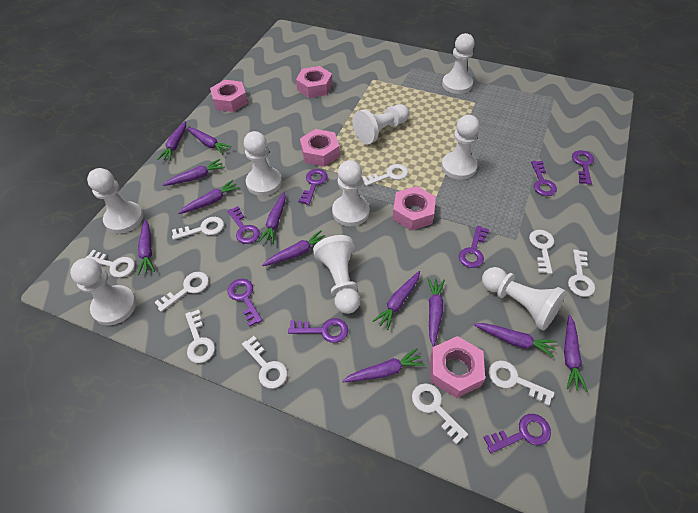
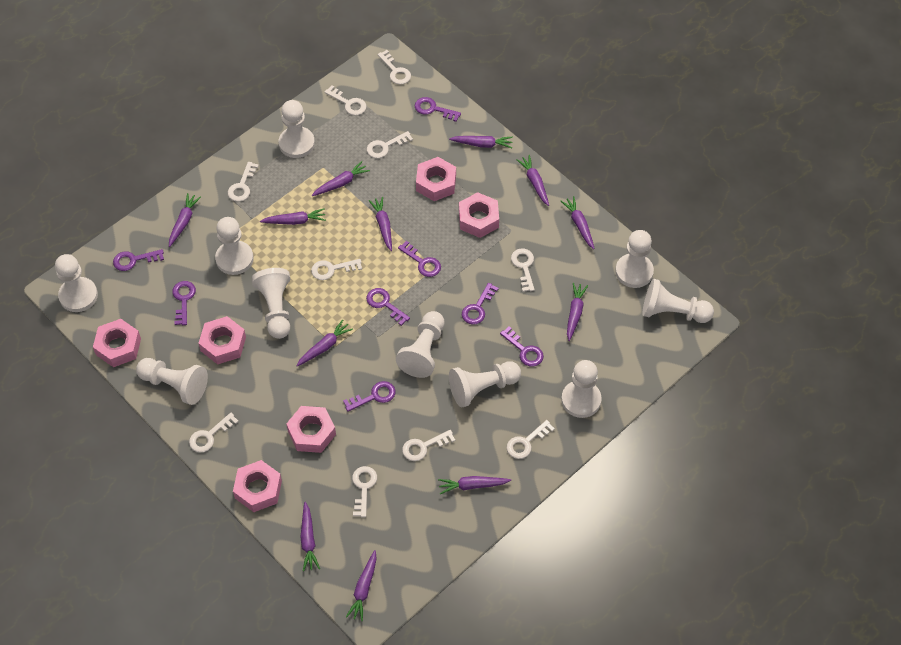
pink nut: [210,80,248,112] [296,66,333,98] [300,129,340,167] [393,186,436,231] [431,336,485,398] = 5 -> [93,319,141,367] [198,316,246,364] [233,460,282,512] [286,406,336,453] [416,157,456,201] [459,192,499,238] = 6
white pawn: [70,258,136,325] [87,168,143,234] [244,131,282,196] [313,235,360,314] [332,160,370,226] [353,104,409,145] [441,115,479,180] [442,33,475,94] [482,267,566,331] = 9 -> [55,254,98,312] [136,358,208,405] [215,217,254,275] [251,268,290,339] [279,100,315,158] [396,311,445,378] [449,361,521,407] [561,360,602,418] [615,230,654,288] [642,278,714,323] = 10

